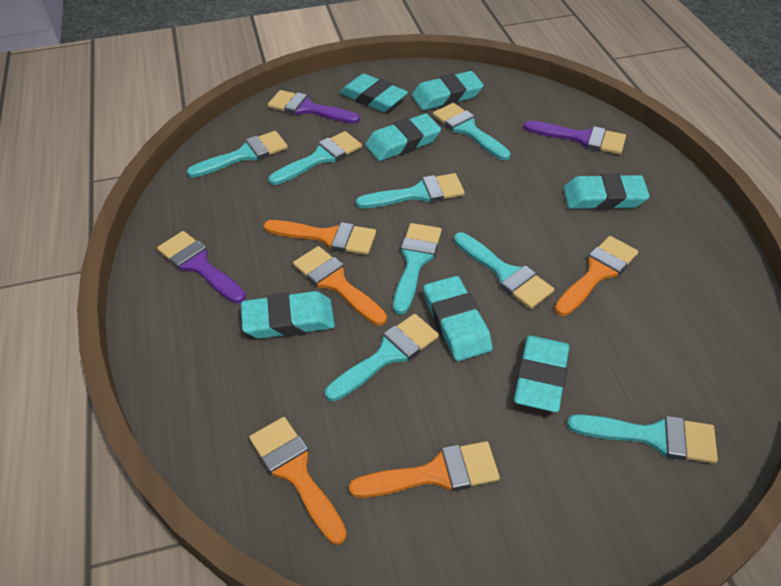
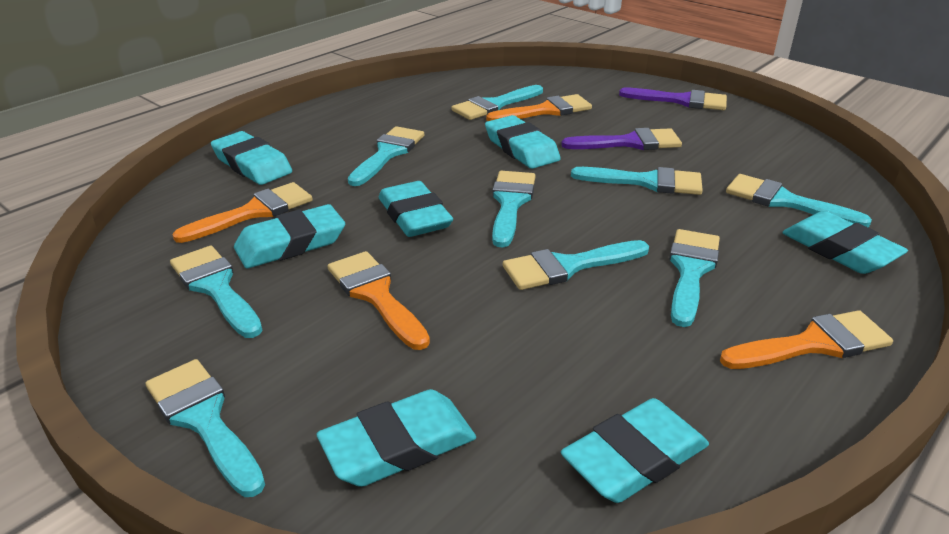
orange brush: [249,417,347,545] [264,220,376,255] [293,246,387,326] [349,441,500,498] [555,236,638,316] = 5 -> [172,182,313,243] [328,251,430,350] [486,94,592,121] [720,310,893,369] = 4
purple brush: [157,231,246,304] [268,90,360,124] [524,121,626,154] = 3 -> [561,128,682,150] [619,88,727,110] = 2
turquoise brush: [187,131,288,178] [268,131,362,185] [325,314,439,401] [356,173,465,208] [393,223,442,315] [433,103,510,160] [454,232,554,309] [567,414,718,463] = 8 -> [146,359,265,497] [170,246,263,338] [348,126,424,186] [451,85,543,120] [492,171,536,247] [503,240,649,290] [571,167,703,195] [669,229,720,327] [726,174,872,227] = 9

